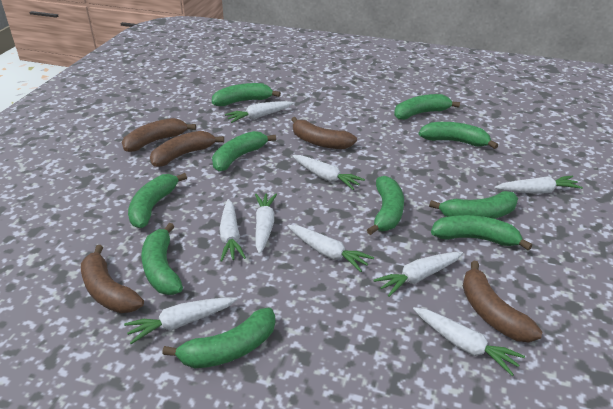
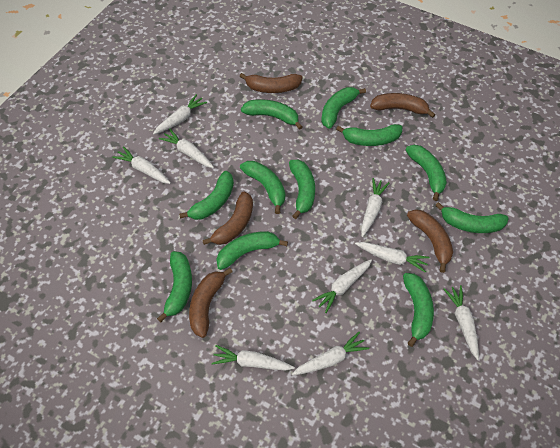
green banana: [128,173,187,228] [141,223,183,295] [163,308,275,368] [212,83,281,106] [212,131,276,171] [367,176,404,235] [394,94,460,120] [419,122,498,149] [429,191,518,219] [431,215,532,251] = 10 -> [157,251,192,322] [179,171,234,220] [216,231,288,270] [240,161,285,214] [241,99,303,130] [289,160,315,219] [321,87,366,129] [336,124,402,146] [403,273,434,347] [406,145,447,201] [435,202,509,233] = 11

